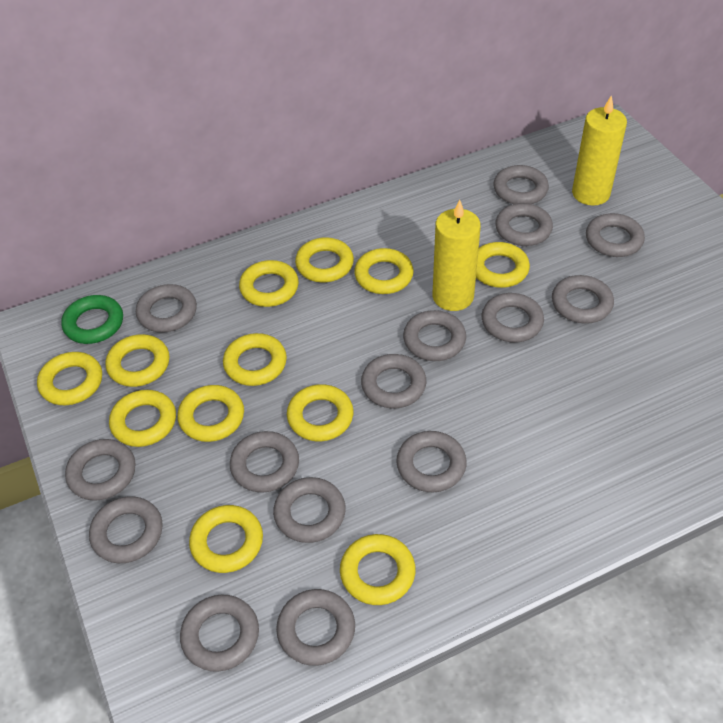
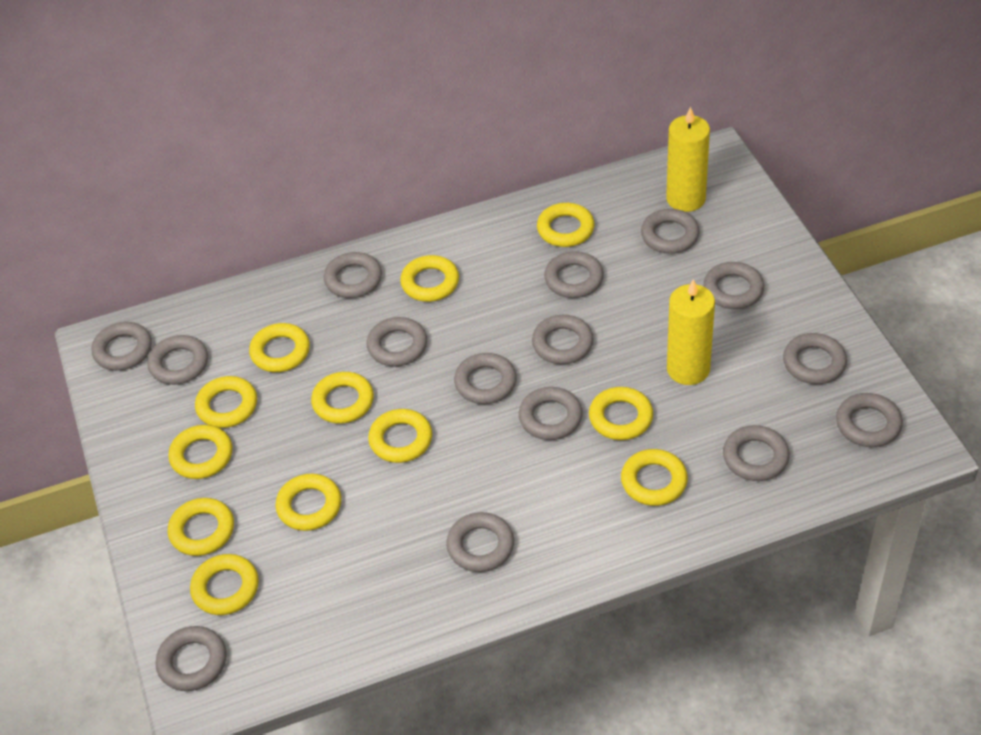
green ring: [61,295,123,344] = 1 -> none = 0

